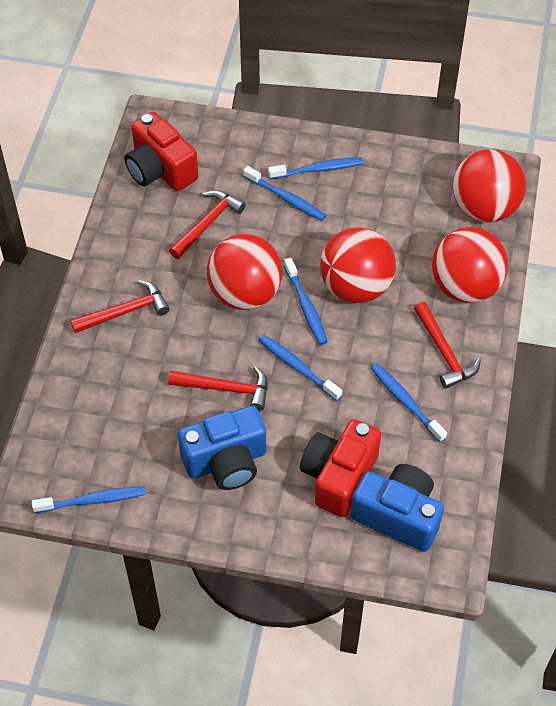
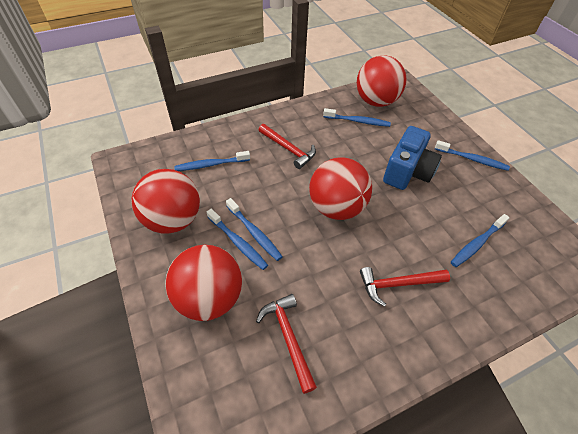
blue camera: [178,406,266,490] [351,464,444,552] = 2 -> [383,126,442,190] = 1
red camera: [125,112,198,191] [300,419,381,517] = 2 -> none = 0
red hammer: [70,280,170,333] [168,366,268,411] [169,190,246,259] [414,302,481,389] = 4 -> [256,294,317,394] [259,124,316,169] [360,267,450,307] = 3

